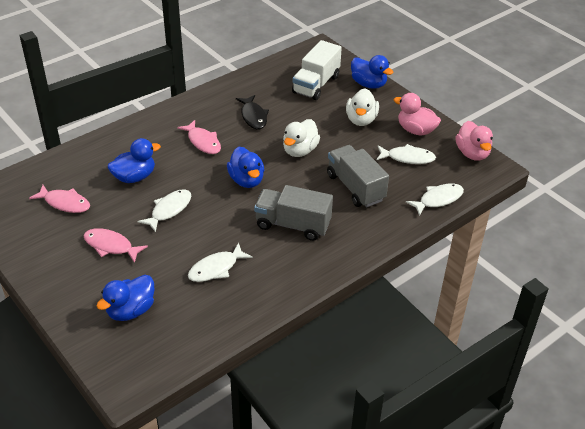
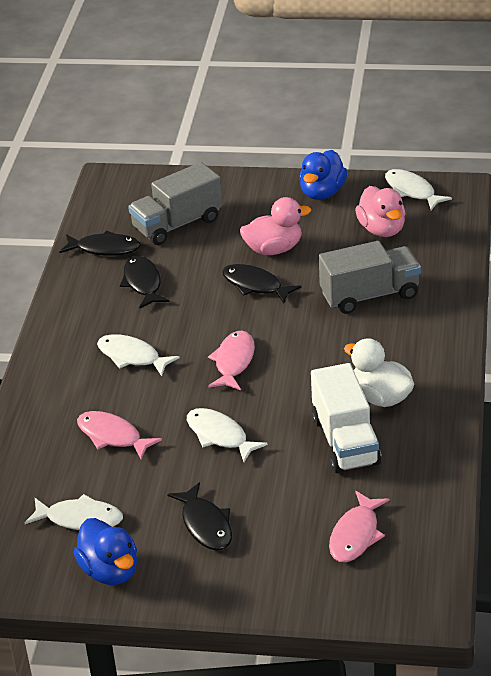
black fish: [236,95,269,129] = 1 -> [59,231,141,256] [120,256,170,309] [167,482,232,551] [222,264,301,303] = 4
blue duck: [97,275,154,321] [108,138,161,183] [227,147,264,188] [351,55,393,89] = 4 -> [74,518,137,585] [299,150,347,200] = 2
white duck: [283,119,320,157] [346,88,379,126] = 2 -> [344,338,414,407] = 1

